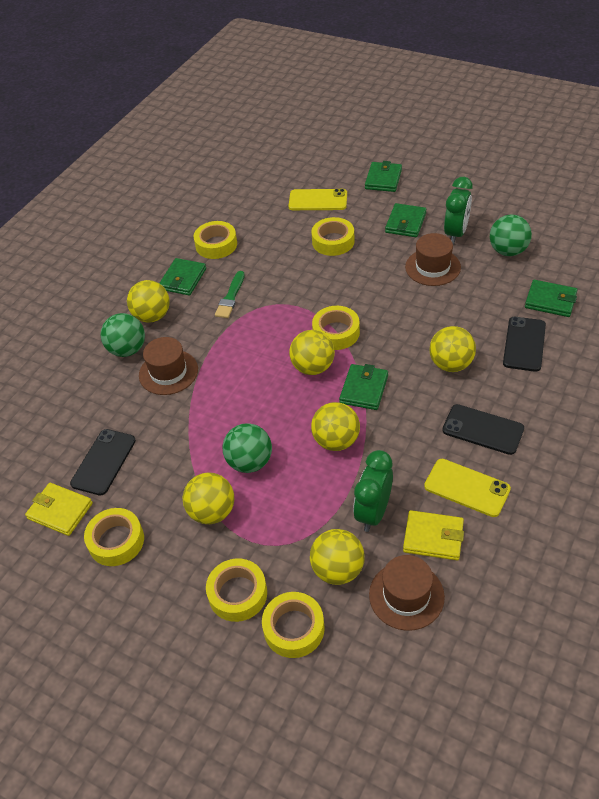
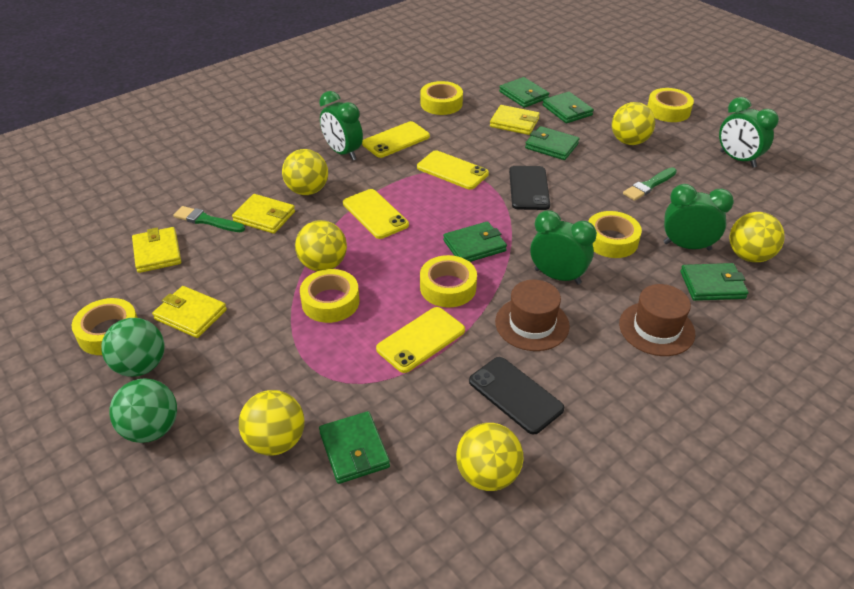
black phone: [70,429,136,496] [442,404,524,455] [503,317,546,372] = 3 -> [469,357,564,435] [509,166,550,210] = 2
brown hat: [139,337,198,395] [369,555,445,631] [405,233,461,286] = 3 -> [495,280,570,351] [619,284,695,356] = 2
green ball: [101,313,145,357] [222,423,272,473] [490,215,532,256] = 3 -> [101,318,164,377] [109,378,177,443] = 2
green brush: [215,271,245,318] = 1 -> [173,206,245,232] [623,167,677,201] = 2
green clock: [353,450,393,532] [444,177,473,244] = 2 -> [319,91,363,161] [531,210,597,284] [663,184,734,251] [719,97,779,168] = 4
green wallet: [159,258,206,295] [339,364,388,410] [365,161,402,192] [385,203,427,237] [525,280,578,317] = 5 -> [319,411,390,484] [443,221,507,262] [499,77,549,108] [525,126,579,160] [542,92,594,123] [680,263,749,301] = 6
yellow phone: [288,189,347,210] [424,459,511,517] = 2 -> [343,189,409,239] [362,121,430,158] [376,307,465,373] [417,150,489,190] = 4
yellow wallet: [25,483,93,536] [403,510,464,560] = 2 -> [132,227,181,273] [152,286,227,338] [232,194,295,234] [490,105,540,135] = 4

